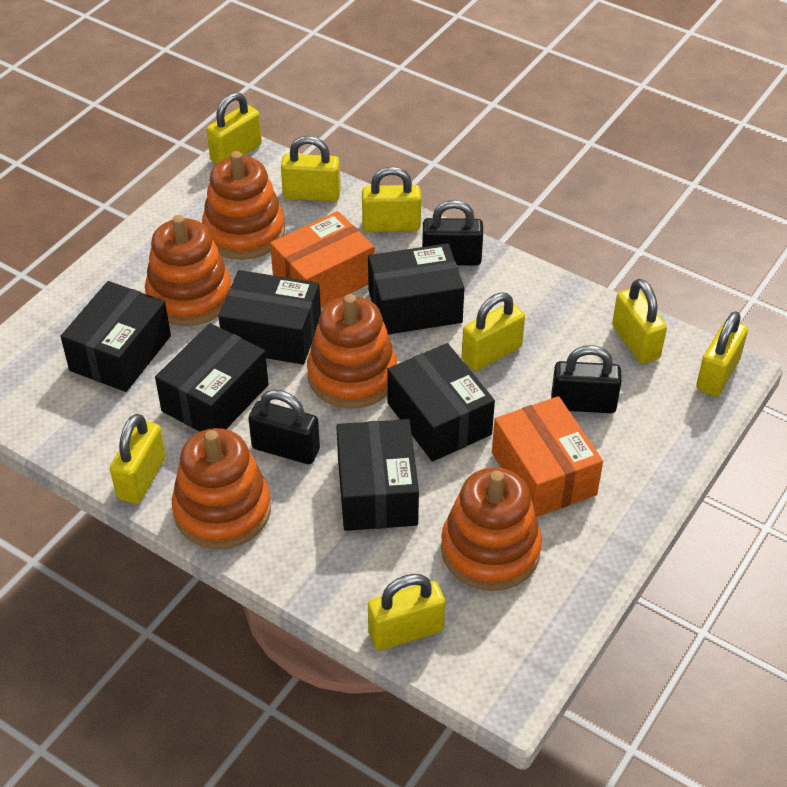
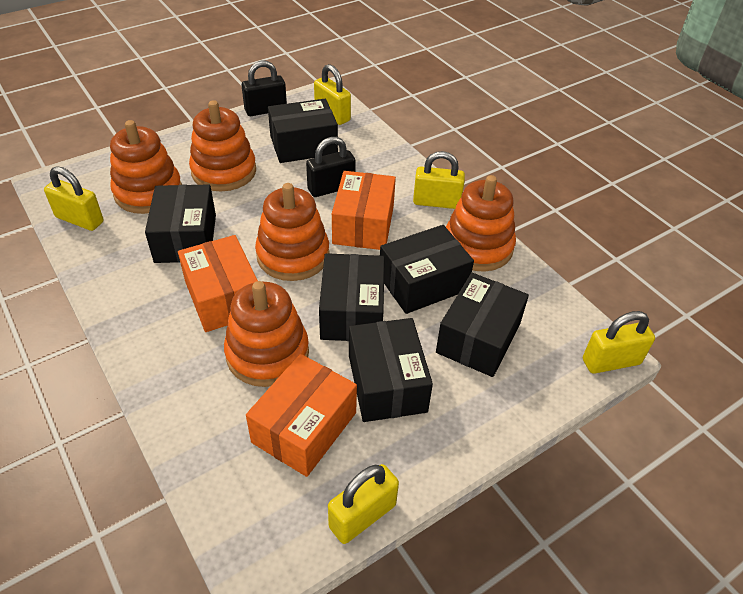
black padlock: [248,390,320,464] [422,200,483,266] [551,345,622,413] = 3 -> [241,60,287,116] [306,137,356,197] = 2
orange box: [270,211,375,308] [492,396,603,517] = 2 -> [178,235,258,332] [246,354,357,477] [332,171,396,250] = 3
yellow padlock: [110,414,166,504] [207,92,262,164] [281,136,341,202] [362,166,421,232] [368,574,445,650] [462,292,525,371] [612,279,667,364] [696,311,748,397] = 8 -> [44,166,104,231] [314,64,351,125] [328,464,399,544] [413,151,465,209] [583,311,655,374] = 5

